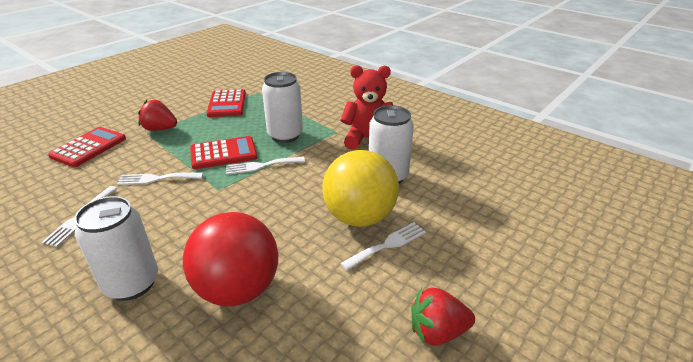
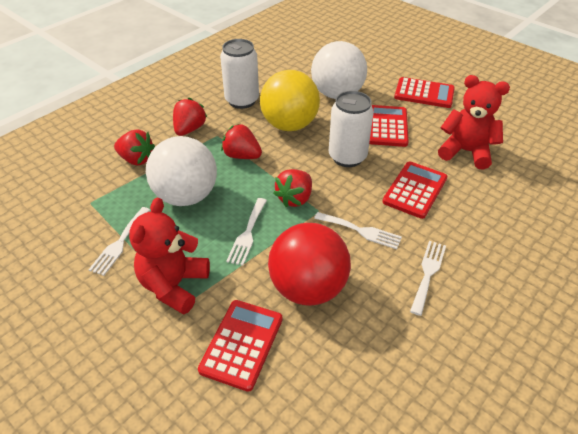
red calculator: [48,127,126,167] [190,136,257,169] [207,89,246,117] = 3 -> [198,300,283,392] [369,105,409,147] [382,162,447,219] [394,77,455,108] = 4
red strawberry: [138,100,177,131] [411,287,475,346] = 2 -> [114,129,155,166] [173,98,207,136] [221,124,262,159] [273,169,312,207] = 4
red teddy bear: [340,65,393,150] = 1 -> [129,198,210,315] [438,75,510,170] = 2
white ball: none = 0 -> [146,136,217,206] [311,41,367,99] = 2
white can: [74,196,158,301] [262,72,303,143] [369,105,414,184] = 3 -> [220,39,259,109] [329,91,374,167] = 2

